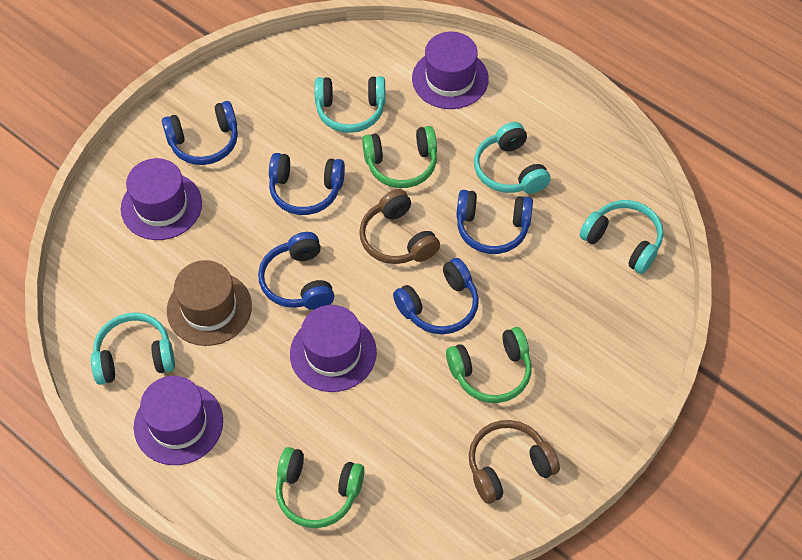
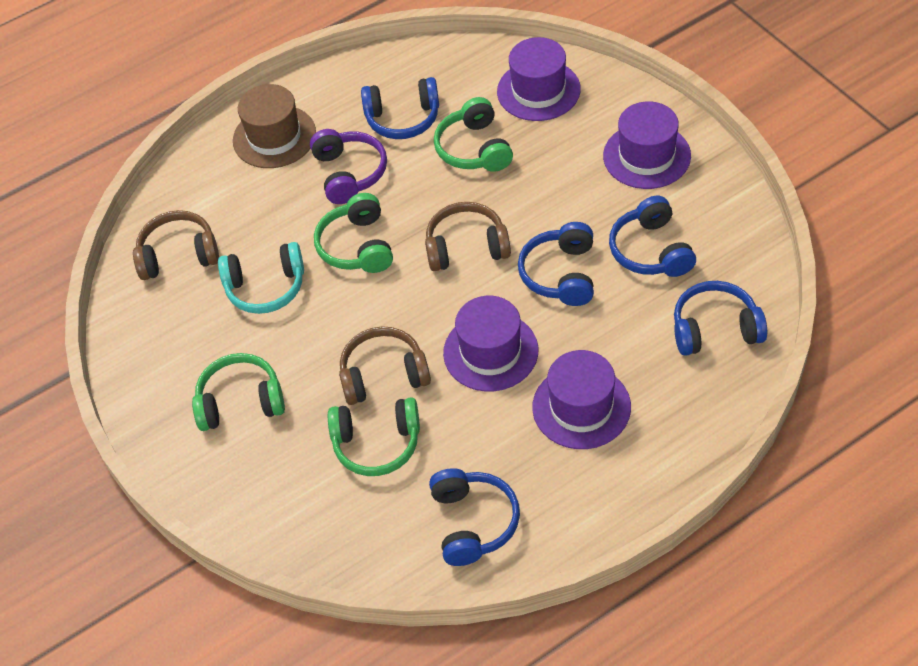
brown headphones: [359,189,440,264] [469,420,560,504] = 2 -> [133,210,219,280] [339,326,431,405] [425,202,511,271] = 3
green headphones: [276,447,364,528] [362,126,437,188] [446,327,532,403] = 3 -> [192,353,285,431] [314,193,393,273] [328,397,420,476] [434,97,513,172] = 4
purple headphones: none = 0 -> [310,129,387,204] = 1
turquoise headphones: [91,313,175,385] [314,76,386,133] [474,122,551,194] [580,200,663,274] = 4 -> [218,242,304,314] = 1

